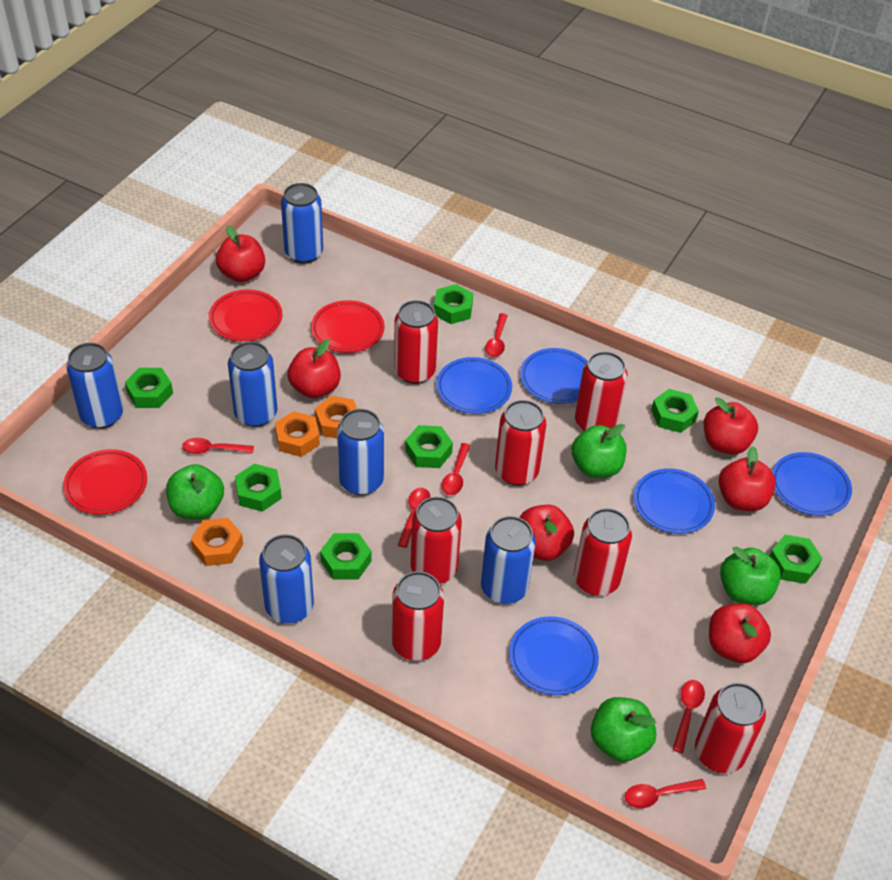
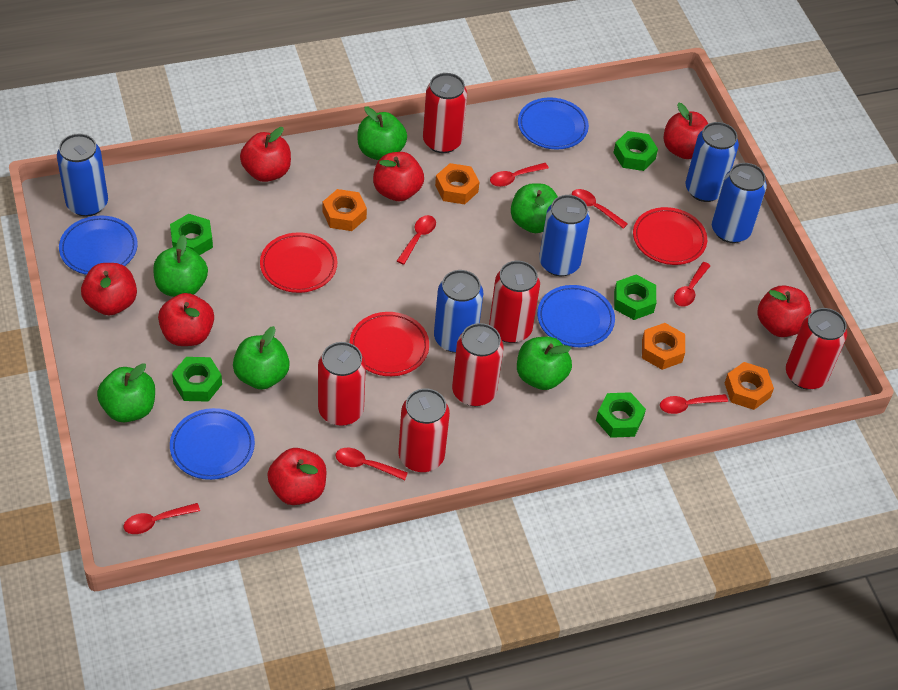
blue can: [66,343,123,429] [228,342,277,427] [259,534,314,623] [281,183,323,264] [337,409,384,495] [481,516,536,604] = 6 -> [57,134,108,217] [434,270,483,353] [539,195,590,276] [686,122,739,202] [712,163,767,243] = 5
blue plate: [436,357,512,414] [509,616,599,695] [520,348,588,404] [634,468,715,534] [772,452,852,516] = 5 -> [59,216,138,275] [170,408,255,480] [518,97,589,149] [537,285,615,347] = 4
green apple: [166,464,224,520] [572,424,626,478] [591,697,656,762] [720,547,781,605] = 4 -> [97,363,155,422] [153,235,208,297] [233,326,290,390] [358,106,407,160] [511,183,558,233] [517,337,572,390] = 6
green nut: [125,368,173,408] [235,464,282,512] [320,533,372,580] [405,425,453,468] [434,284,473,324] [651,389,699,433] [770,535,822,584] = 7 -> [170,214,213,255] [172,357,222,402] [596,392,646,438] [613,131,658,171] [614,274,656,320] = 5
orange nut: [191,518,243,566] [275,411,320,457] [315,396,357,438] = 3 -> [323,189,367,231] [435,163,479,204] [642,323,685,370] [725,362,774,410] = 4
red apple: [216,225,265,282] [288,339,341,398] [519,505,574,561] [704,397,758,454] [709,603,771,663] [719,446,776,511] = 6 -> [81,263,137,315] [158,293,214,346] [240,127,291,182] [267,448,326,505] [373,152,424,201] [664,103,708,159] [757,285,811,337] = 7
red can: [392,571,444,661] [394,300,438,384] [411,497,462,584] [495,400,546,486] [574,508,632,596] [575,351,628,431] [695,683,766,773] = 7 -> [318,342,366,426] [398,388,450,472] [423,73,467,153] [452,323,503,406] [489,261,540,343] [786,308,847,390] = 6
red spoon: [182,438,254,454] [398,488,430,548] [441,443,470,495] [485,313,508,357] [625,779,706,809] [672,680,705,753] = 6 -> [124,503,200,534] [336,448,408,480] [397,215,436,265] [490,163,549,187] [572,189,628,229] [660,394,728,414] [674,262,710,307] = 7

